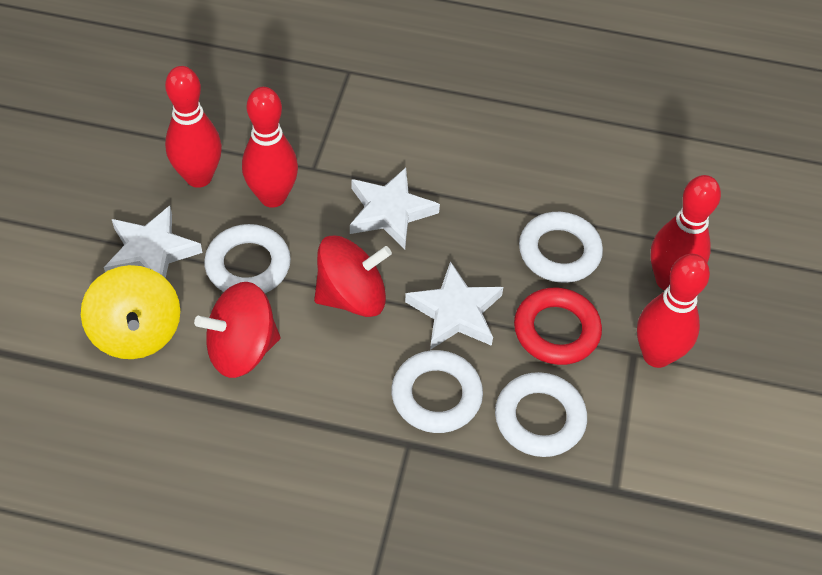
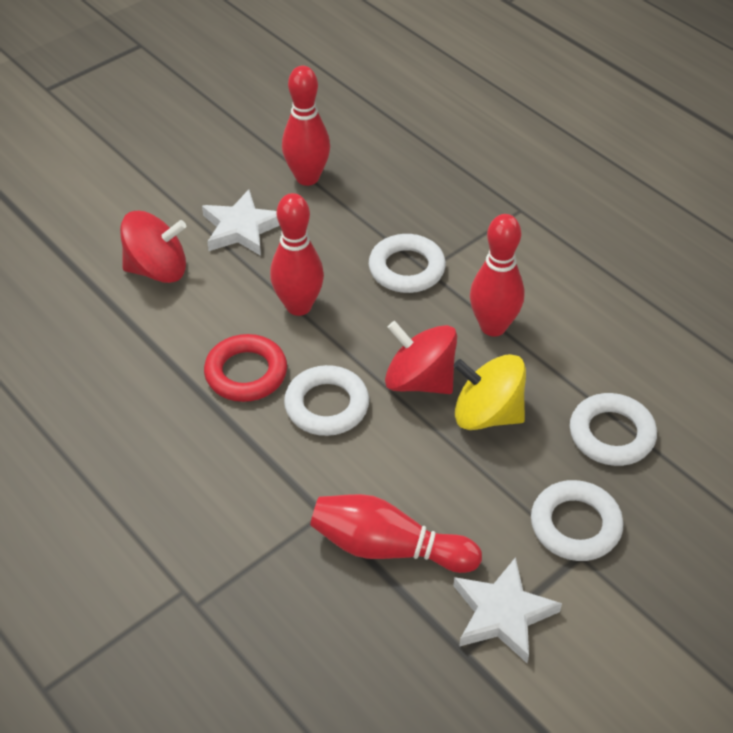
white star: [104,206,202,278] [350,168,440,249] [405,261,503,350] = 3 -> [202,189,280,256] [453,557,562,663] = 2

